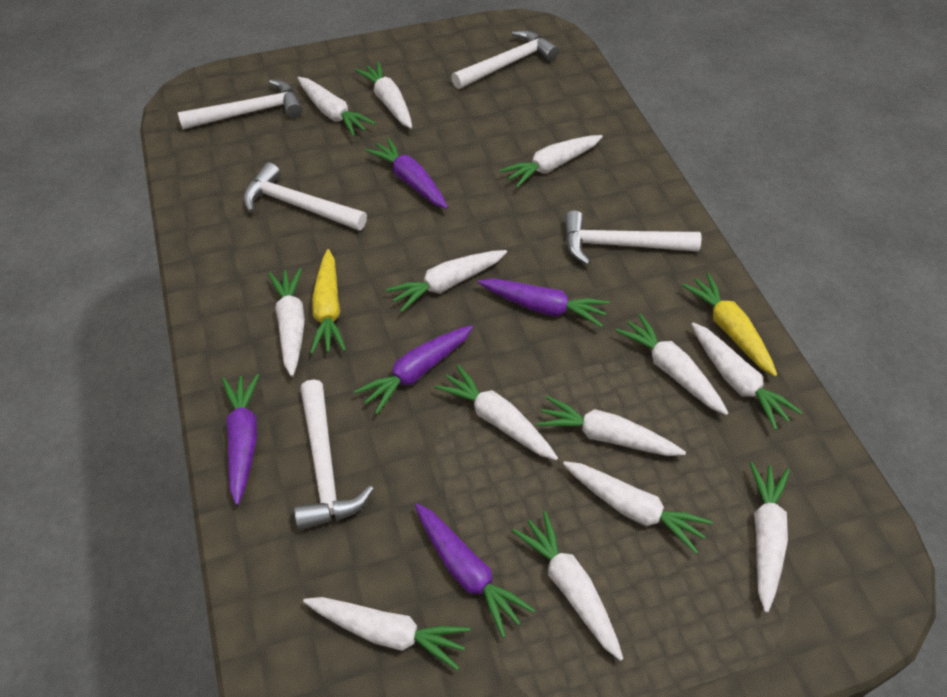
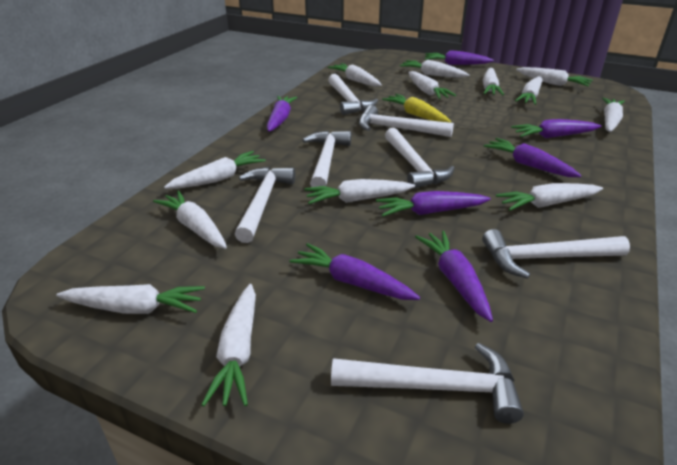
purple carrot: [222,374,259,505] [354,325,473,415] [365,138,448,209] [415,503,535,638] [478,278,610,327] = 5 -> [267,96,298,132] [289,243,420,300] [376,191,491,216] [415,231,493,322] [425,50,494,65] [484,138,582,177] [511,119,601,138] = 7
white hammer: [178,79,303,129] [243,162,367,231] [294,379,374,531] [451,30,559,89] [564,210,702,265] = 5 -> [235,167,295,243] [303,131,351,187] [328,74,378,115] [331,343,524,424] [359,105,454,137] [385,128,454,189] [482,229,630,279] = 7
yellow carrot: [310,249,346,354] [682,273,777,377] = 2 -> [382,94,451,123] = 1

